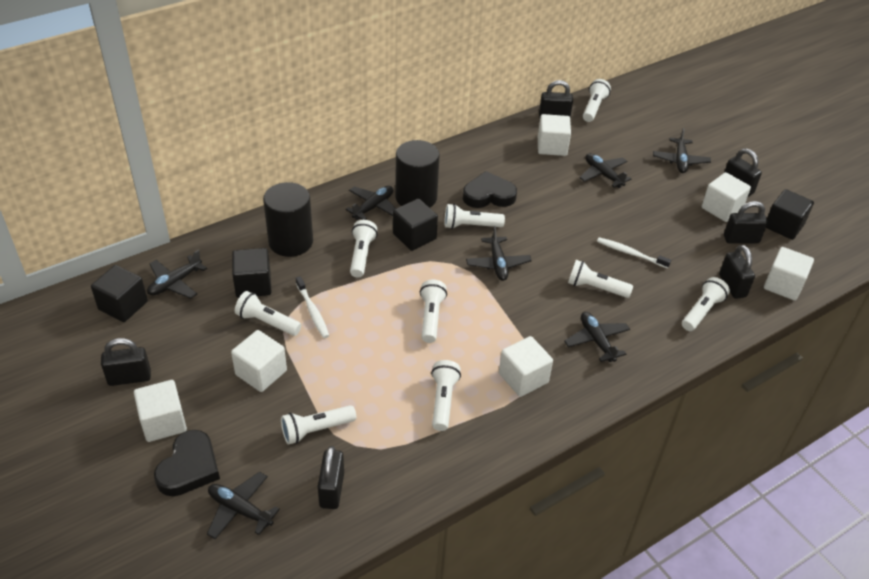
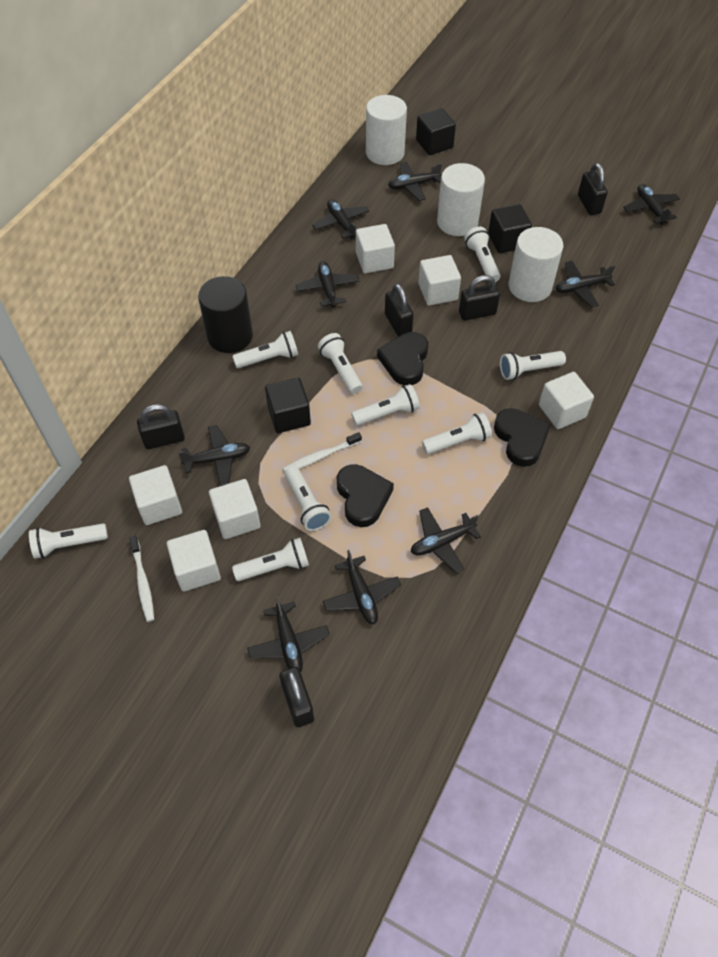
black cube: [91,265,148,322] [232,248,271,298] [393,198,438,251] [766,189,814,240] = 4 -> [265,378,311,433] [416,108,456,155] [488,204,532,253] = 3
black cylinder: [263,182,313,257] [395,140,440,208] = 2 -> [198,276,253,353] = 1
black heart: [154,430,220,496] [463,171,517,208] = 2 -> [337,464,394,527] [377,332,428,386] [494,408,551,467] = 3
black padlock: [101,338,151,386] [318,446,344,509] [539,80,573,118] [719,245,755,299] [724,148,762,197] [724,201,768,243] = 6 -> [137,404,185,449] [280,667,314,727] [385,283,414,337] [459,275,500,321] [578,163,608,215] = 5
black plane: [147,250,207,299] [207,472,280,539] [345,186,396,220] [466,226,532,281] [564,312,630,362] [579,153,631,188] [653,128,711,173] = 7 -> [178,425,250,486] [247,596,330,672] [296,261,359,308] [312,199,369,239] [323,550,401,624] [388,162,442,201] [411,507,481,573] [555,261,615,307] [623,184,680,225] = 9
white cylinder: none = 0 -> [366,95,407,165] [437,163,485,236] [509,227,563,302] = 3

